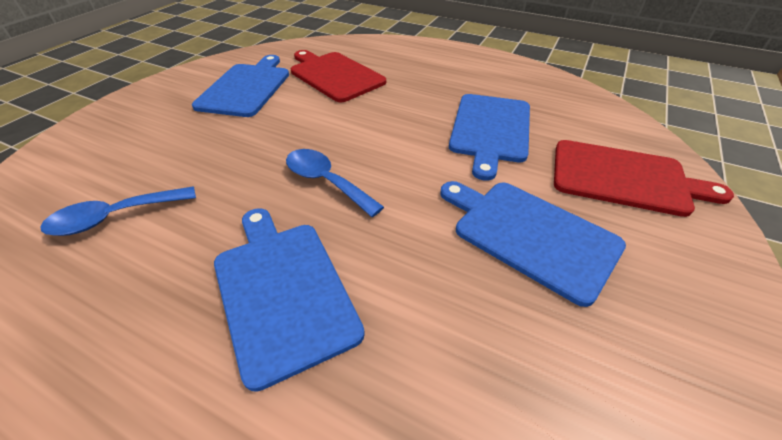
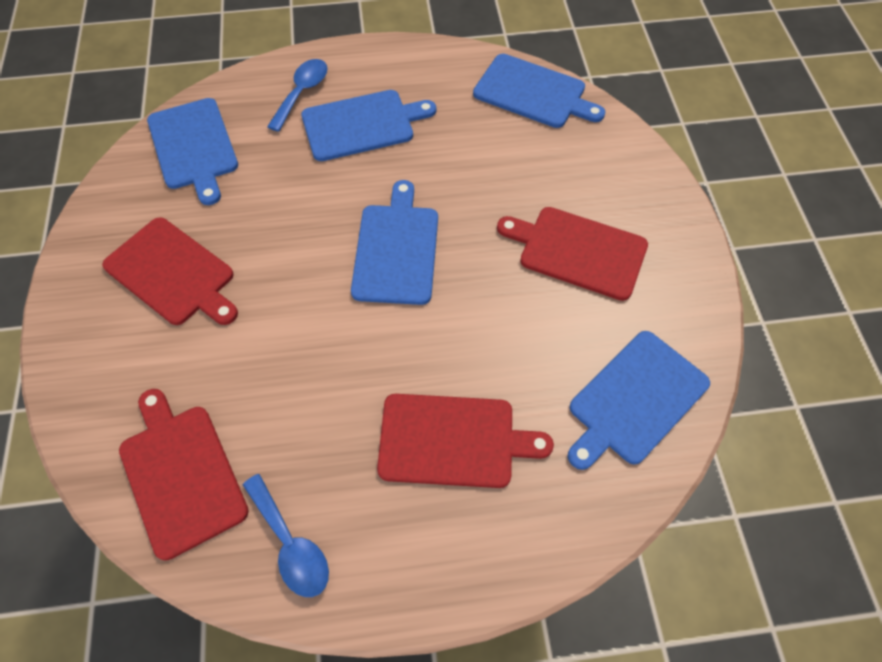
blue cutting board: [192,55,289,117] [214,208,365,392] [440,181,626,307] [449,94,530,181] = 4 -> [147,98,238,205] [301,90,436,161] [351,180,438,305] [473,54,605,128] [568,331,710,470] = 5
red cutting board: [291,50,386,103] [554,140,734,217] = 2 -> [102,217,238,325] [119,389,249,561] [377,394,554,488] [497,207,648,301] = 4

